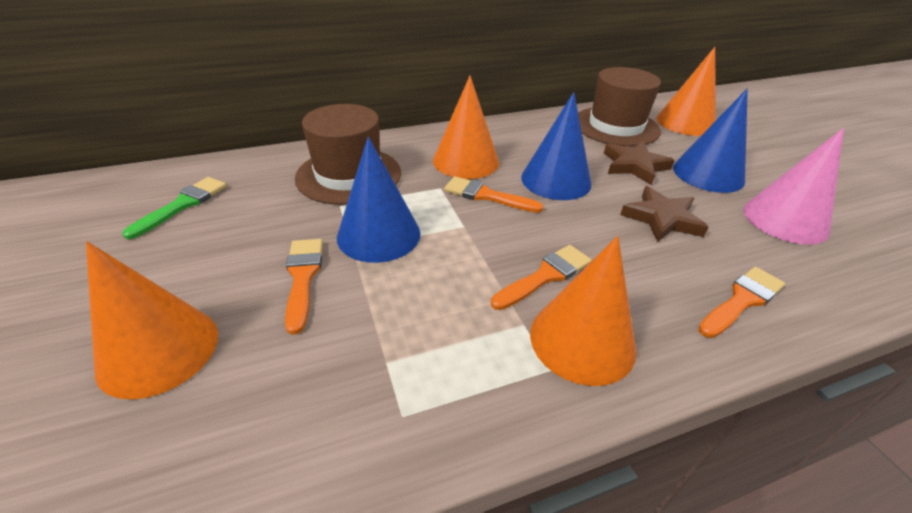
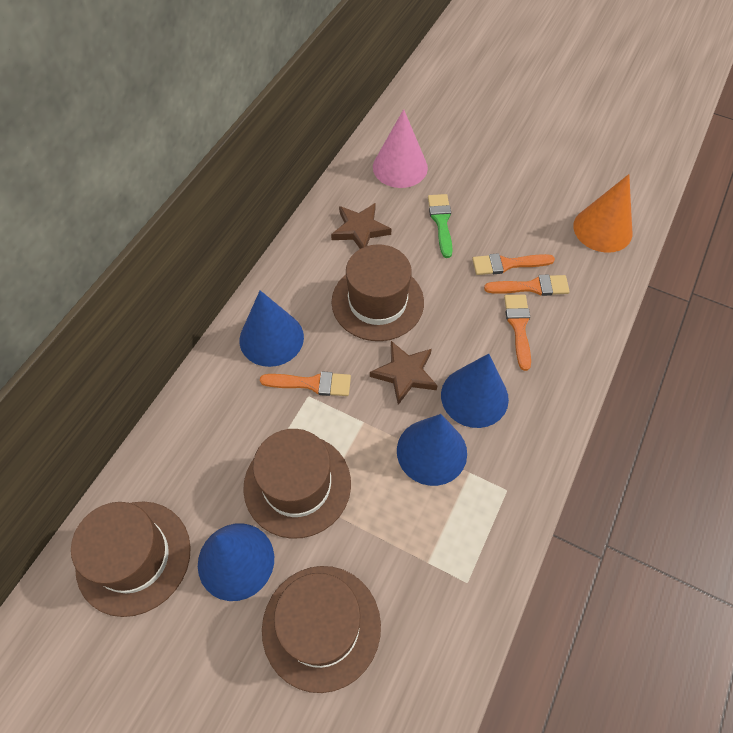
blue cone: [337,136,421,263] [521,92,592,200] [673,88,748,193] = 3 -> [198,523,274,601] [239,290,304,367] [397,414,467,486] [441,354,509,428] = 4
brown hat: [295,104,401,205] [578,67,661,146] = 2 -> [71,501,191,617] [243,429,351,539] [262,566,381,693] [332,244,424,341] = 4
orange cone: [86,241,218,400] [433,75,499,179] [530,236,636,386] [657,47,716,136] = 4 -> [573,174,633,253] = 1

